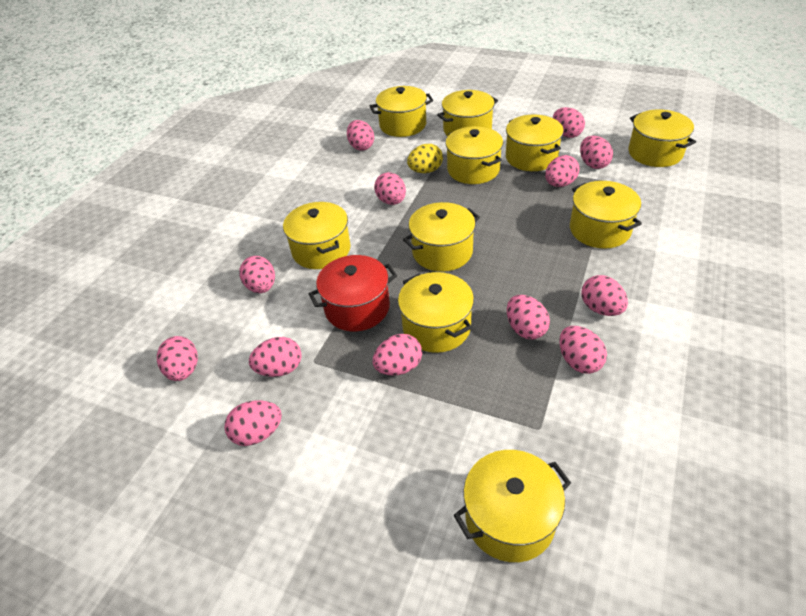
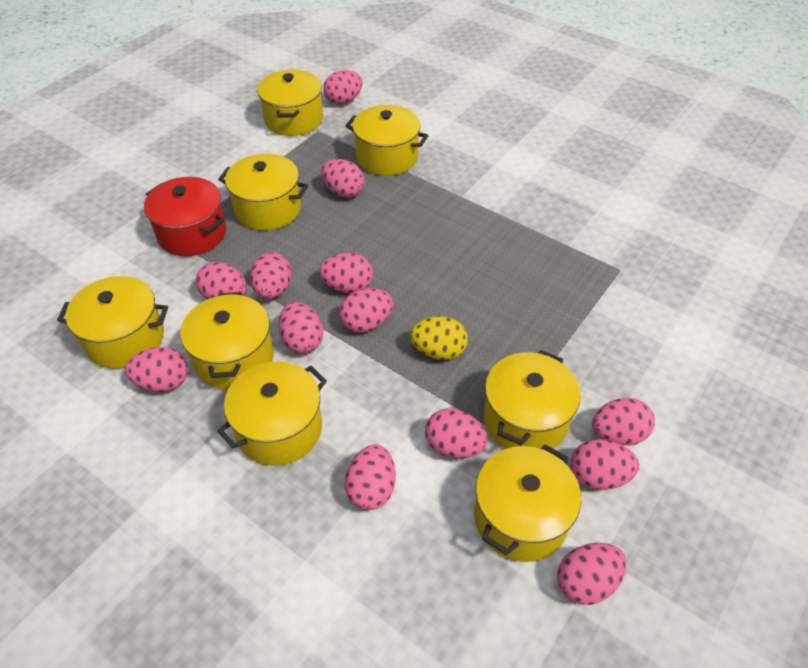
yellow pot: [283,202,351,269] [370,86,433,137] [398,272,474,353] [403,202,480,272] [437,90,498,137] [445,126,503,184] [454,450,571,562] [506,114,564,171] [570,181,642,249] [628,110,696,167] = 10 -> [57,276,168,369] [180,292,274,389] [217,362,327,466] [218,154,308,230] [257,70,323,136] [345,105,429,176] [474,444,581,562] [483,350,580,451] = 8

